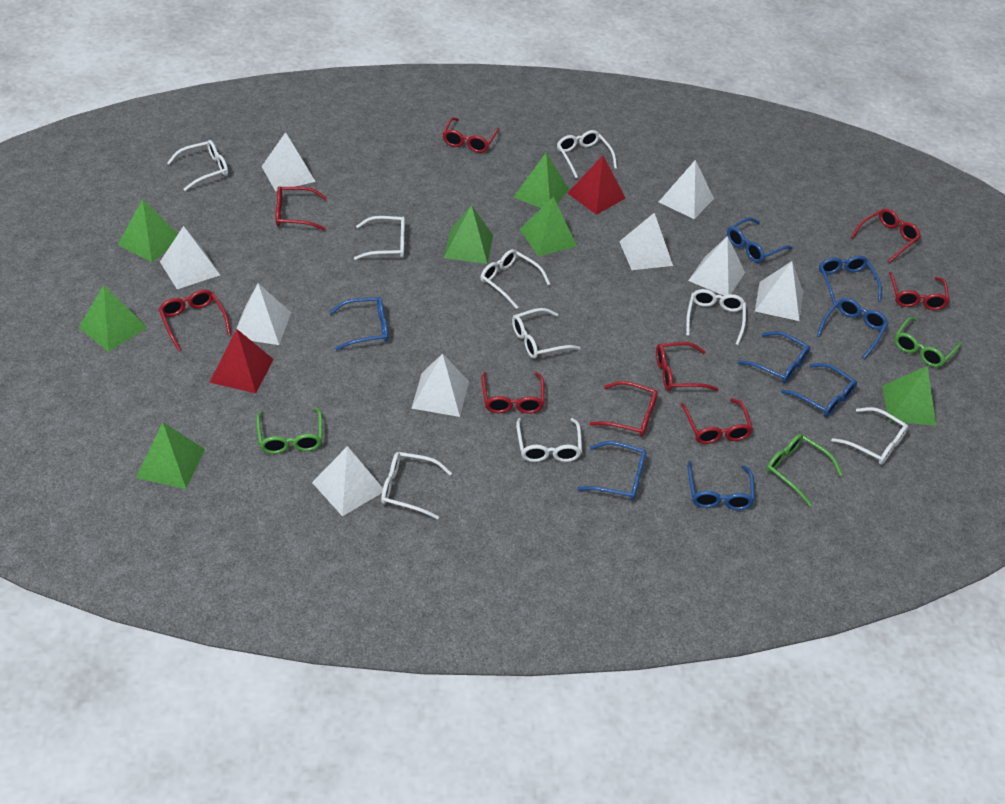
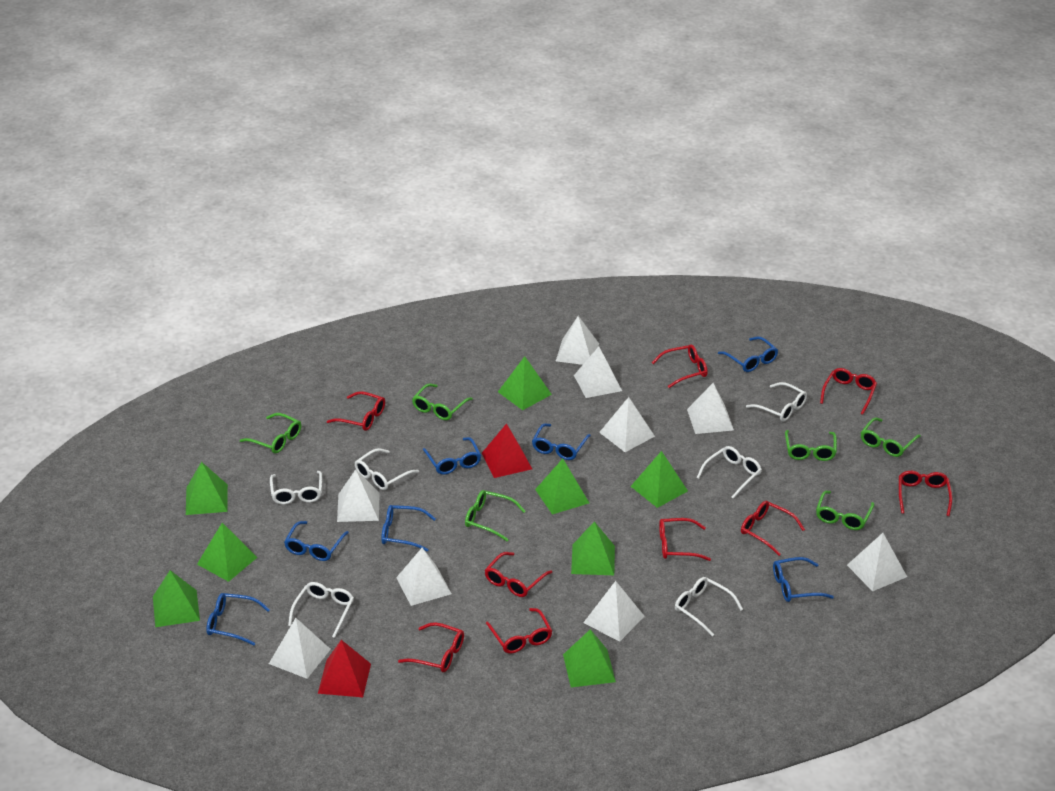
blue glasses: [329,297,388,350] [577,441,646,500] [688,461,755,510] [727,218,793,263] [738,331,810,384] [781,363,857,417] [817,298,888,359] [819,256,882,305] = 8 -> [206,593,270,646] [284,521,349,561] [381,505,436,551] [423,437,481,475] [532,423,591,460] [718,336,778,372] [773,557,834,602] = 7
green glasses: [256,406,322,454] [766,434,843,506] [894,317,961,367] = 3 -> [240,413,301,453] [412,384,473,420] [465,490,526,542] [785,430,837,461] [816,491,874,530] [861,418,921,457] = 6
green pyramid: [79,285,148,352] [118,199,178,262] [136,422,205,489] [444,205,493,264] [514,153,569,208] [520,197,577,256] [882,366,937,426] = 7 -> [153,570,200,627] [186,462,228,515] [197,523,258,582] [498,356,552,410] [535,459,589,515] [563,629,616,687] [571,522,615,575] [631,451,688,508] = 8
white glasses: [167,140,228,191] [354,216,405,260] [381,452,452,519] [480,249,550,309] [512,308,581,359] [516,418,582,462] [557,130,617,178] [686,289,746,345] [831,407,909,465] = 9 -> [270,471,322,505] [288,582,354,638] [355,448,419,490] [675,577,743,636] [697,446,762,499] [746,382,807,422] = 6

